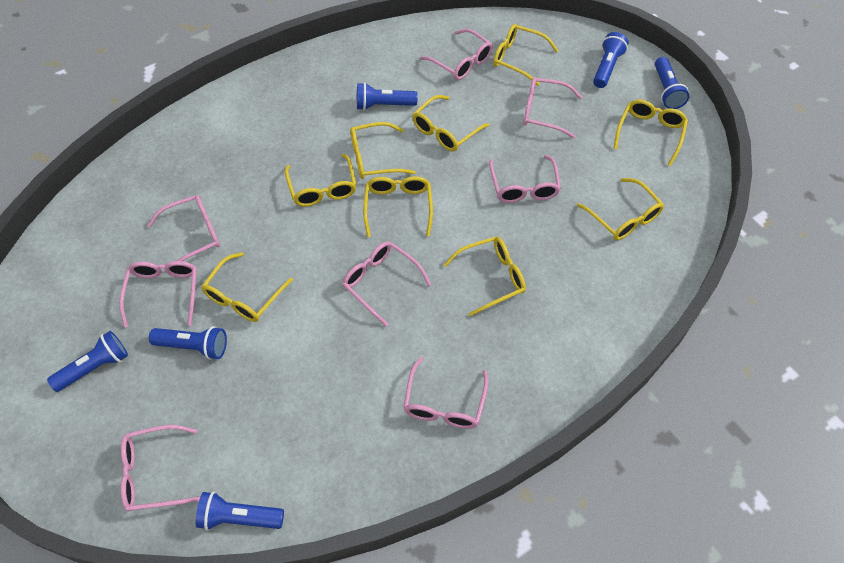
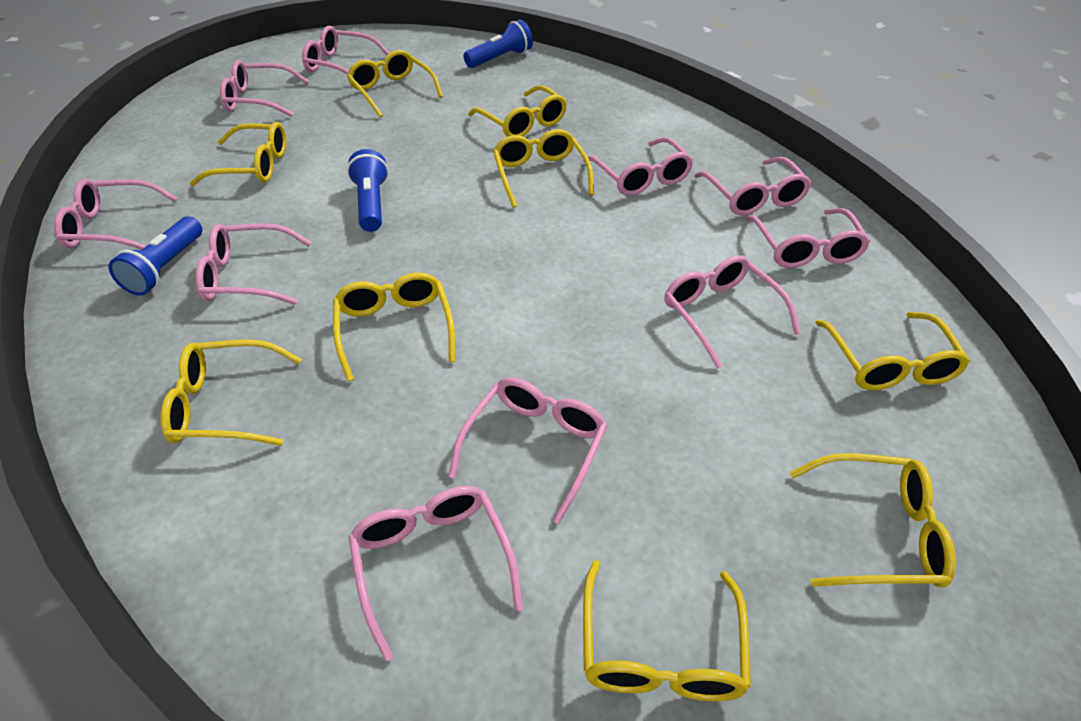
blue flashlight: [47,331,128,392] [149,326,227,360] [196,492,284,530] [357,83,418,110] [593,32,629,88] [655,57,689,109] = 6 -> [108,216,202,296] [347,149,388,232] [464,20,533,68] = 3
pink glasses: [119,261,197,327] [120,425,200,512] [147,195,220,261] [342,241,432,326] [403,357,488,429] [420,29,493,80] [489,155,561,203] [523,77,582,138] = 8 -> [54,179,178,250] [195,223,312,305] [220,60,309,117] [302,26,390,74] [348,486,523,661] [448,378,608,524] [584,137,694,196] [664,255,801,369] [694,157,812,215] [745,208,871,268] = 10

